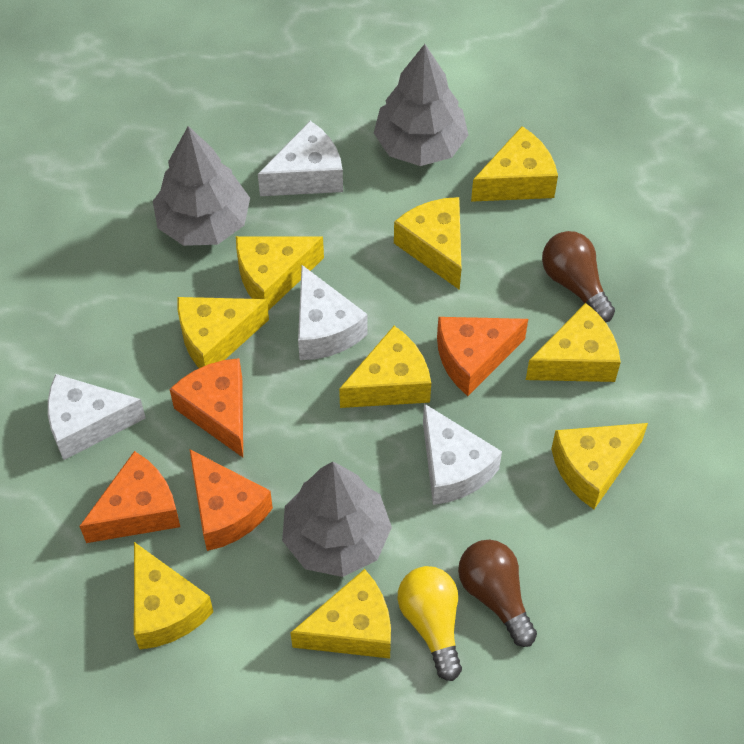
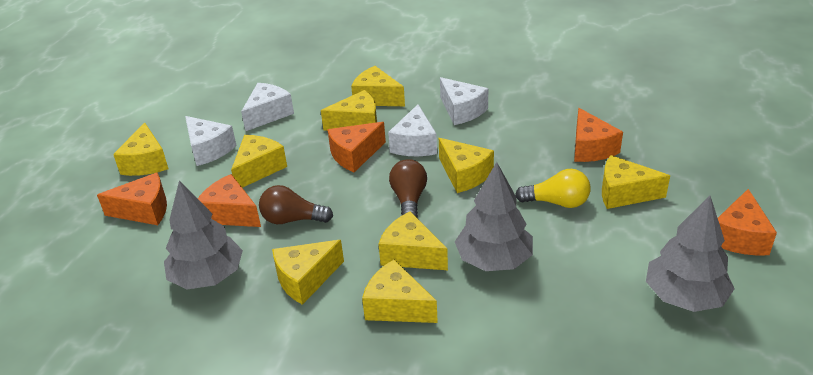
orange cheese: [79,451,180,543] [170,358,243,457] [190,449,273,551] [437,317,528,396] = 4 -> [97,173,167,225] [198,174,261,227] [327,122,386,172] [574,108,623,162] [718,189,777,256] = 5

